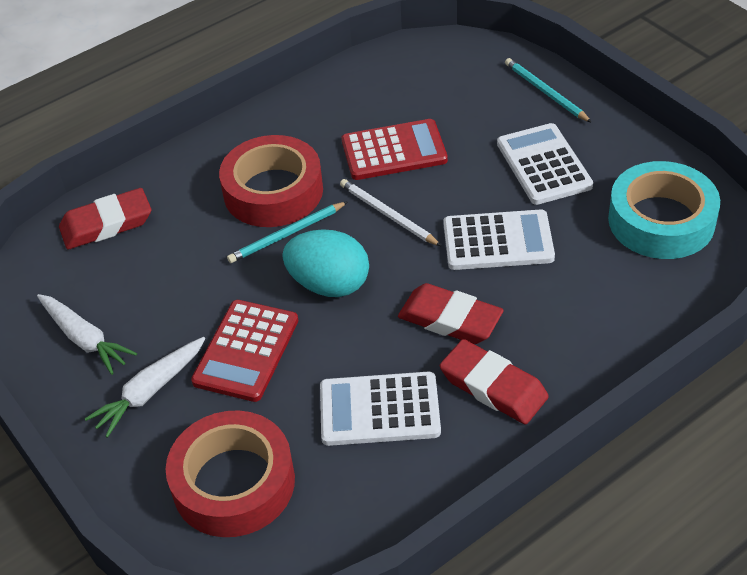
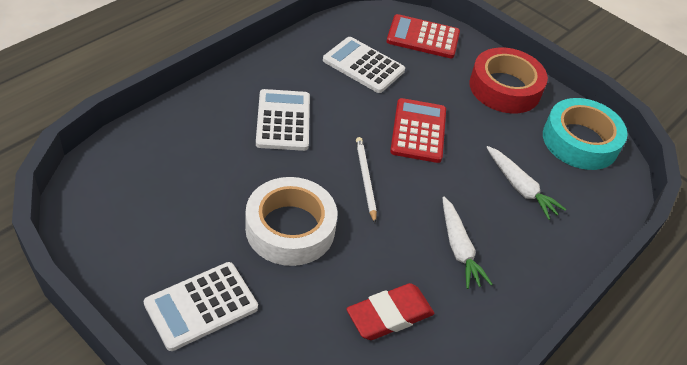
red eraser: [59,188,151,250] [398,283,504,344] [440,339,549,424] = 3 -> [346,283,434,340] = 1
red tape: [166,410,295,537] [219,135,323,227] = 2 -> [469,48,548,113] = 1
turquoise egg: [282,229,369,297] = 1 -> none = 0
turquoise pencil: [227,201,348,263] [505,58,592,123] = 2 -> none = 0
white tape: none = 0 -> [245,177,337,266] = 1

